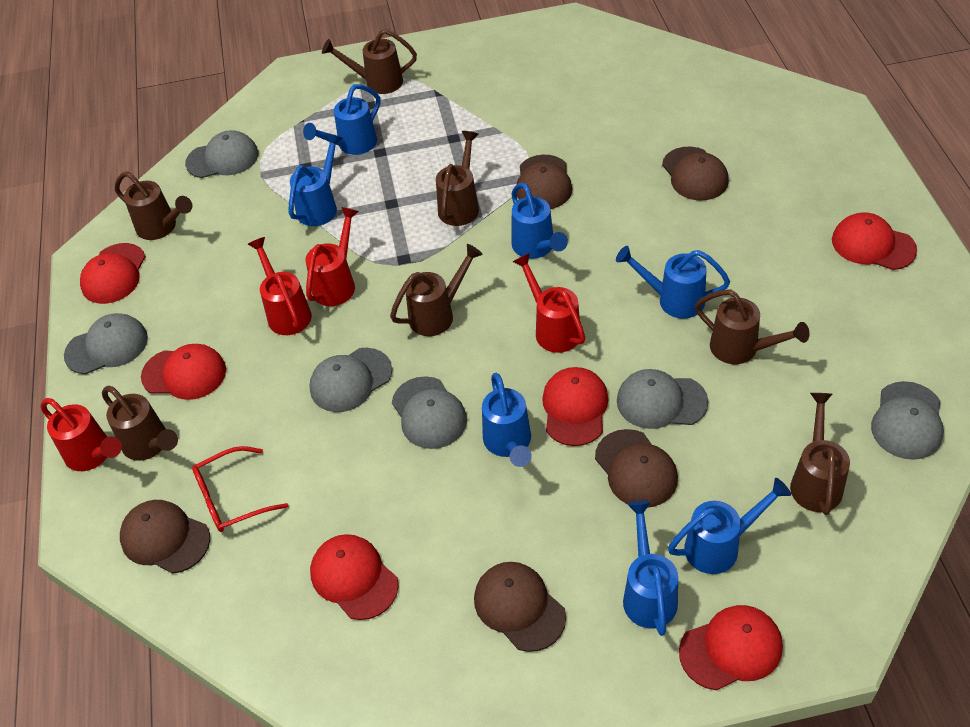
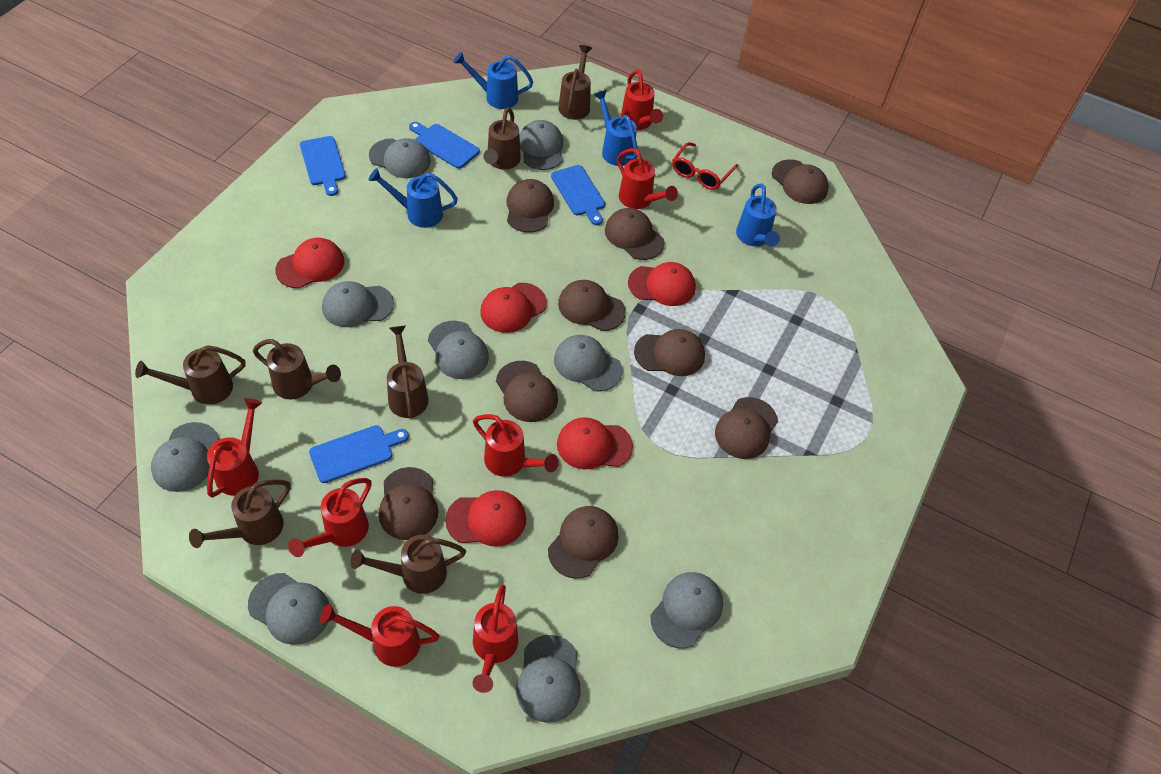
blue cutting board: none = 0 -> [300,136,346,196] [309,425,409,483] [409,122,480,169] [551,165,605,225] = 4
blue watering can: [289,133,343,226] [303,84,380,155] [482,373,532,467] [512,183,568,259] [616,246,730,319] [623,501,678,636] [668,478,791,574] = 7 -> [369,168,458,228] [453,52,533,109] [594,90,638,166] [736,184,780,247] = 4
brown cap: [120,500,210,574] [474,562,566,652] [516,155,572,209] [595,429,678,508] [662,147,729,200] = 5 -> [379,467,439,540] [496,361,558,422] [507,179,554,233] [548,506,619,579] [558,280,626,331] [605,208,665,260] [634,329,705,376] [715,397,778,459] [772,159,829,204] = 9
grey cap: [64,313,148,374] [185,130,258,178] [309,348,392,412] [392,376,467,449] [617,369,708,429] [871,381,944,460] = 6 -> [151,422,219,492] [248,573,329,645] [322,281,394,327] [369,138,431,178] [428,321,489,379] [516,635,581,723] [519,120,563,170] [554,335,623,391] [651,572,723,648] = 9
red cap: [80,243,146,304] [141,344,226,400] [310,534,399,620] [542,367,609,446] [679,605,783,690] [832,212,917,270] = 6 -> [275,238,344,288] [445,490,526,547] [480,283,547,333] [557,417,633,469] [628,262,696,306] = 5
red watering can: [41,398,122,471] [248,237,312,335] [305,207,359,306] [513,253,585,353] = 4 -> [207,398,262,498] [288,478,371,557] [320,604,439,667] [472,585,518,693] [473,414,559,477] [617,148,678,209] [621,70,663,130] = 7

